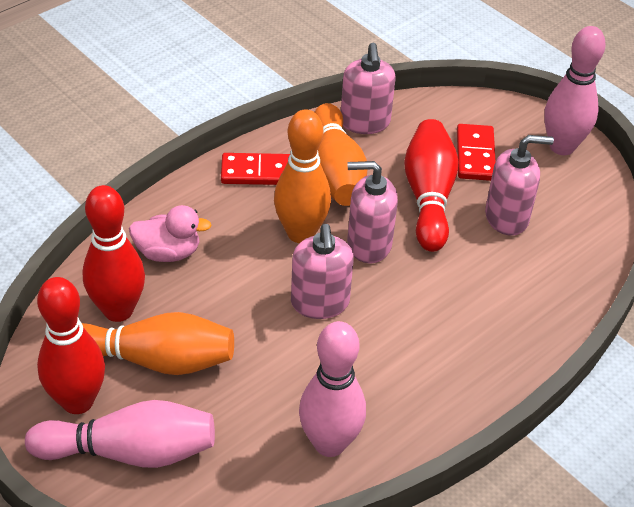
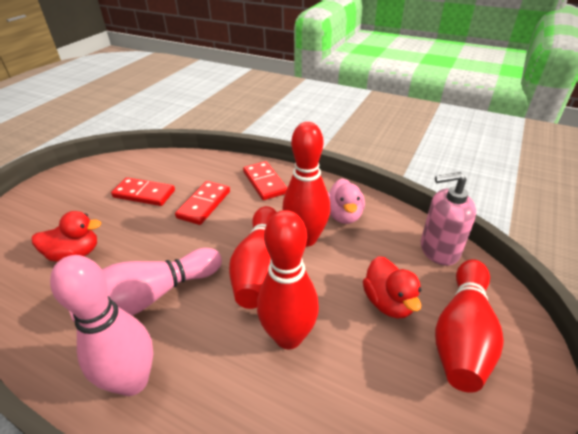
orange bowling pin: [82,312,234,375] [274,109,331,243] [315,103,367,206] = 3 -> none = 0
pink bowling pin: [25,400,215,468] [299,321,366,457] [544,26,606,155] = 3 -> [50,255,153,396] [69,248,222,322] = 2
pink soap dispenser: [291,224,354,319] [341,43,395,134] [347,161,398,263] [485,135,554,236] = 4 -> [421,172,476,266] = 1
red bowling pin: [37,277,105,414] [82,185,145,322] [404,119,459,252] = 3 -> [229,206,276,309] [257,210,319,349] [282,122,330,247] [435,259,504,393] = 4
red domino: [221,153,290,185] [457,124,496,181] = 2 -> [111,177,175,206] [175,181,230,225] [243,161,287,200] = 3
red duck: none = 0 -> [32,211,101,262] [363,256,421,319] = 2

